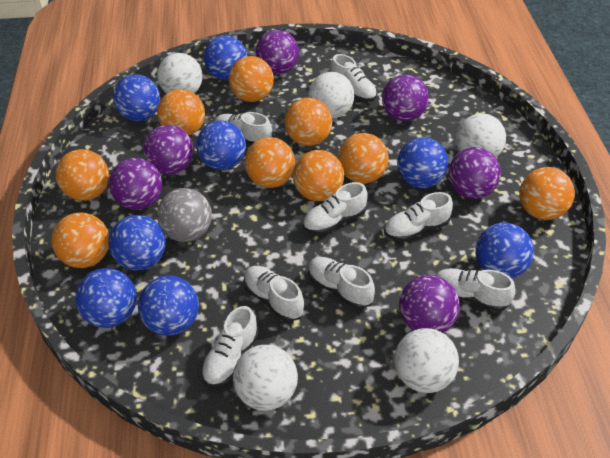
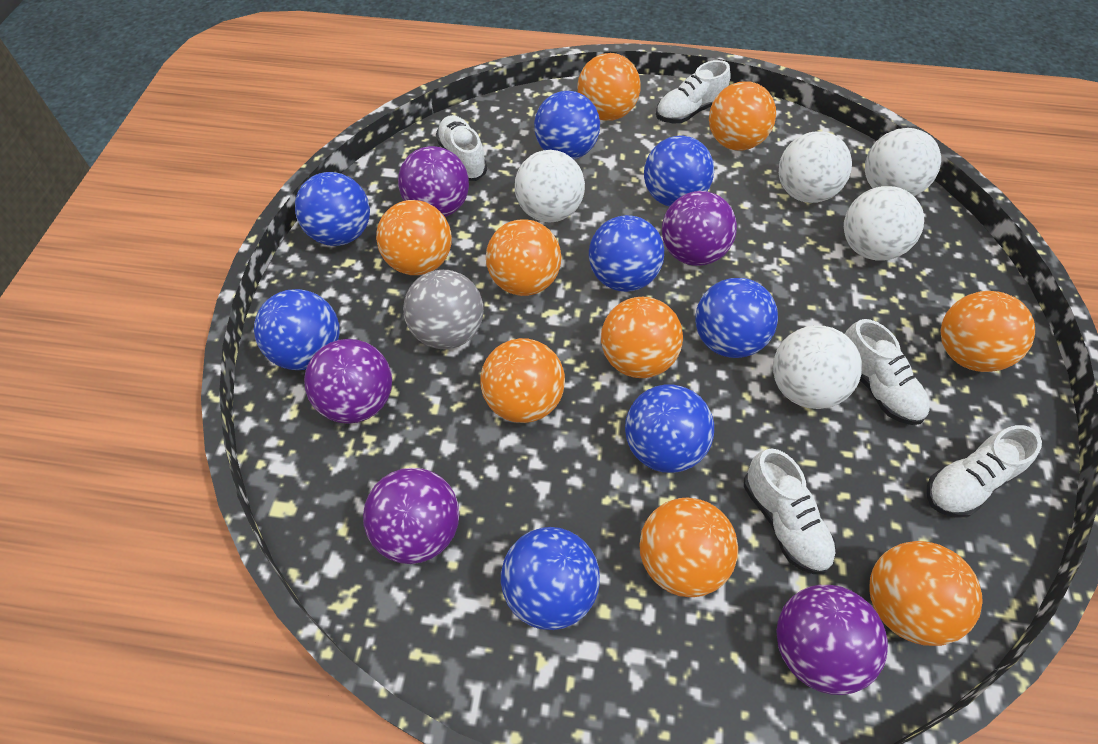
purple ball: [109,158,162,210] [143,125,194,175] [256,30,299,74] [382,74,429,121] [399,275,460,333] [448,147,501,199] = 6 -> [304,339,392,424] [363,468,459,564] [398,146,469,217] [662,191,737,266] [776,585,888,695] = 5
white shoe: [201,306,259,387] [214,112,272,145] [243,266,304,322] [303,182,368,234] [308,257,375,309] [331,54,377,102] [384,192,453,242] [435,268,515,311] = 8 -> [436,115,487,181] [656,60,731,123] [744,448,836,574] [845,319,930,425] [927,425,1042,518] = 5

